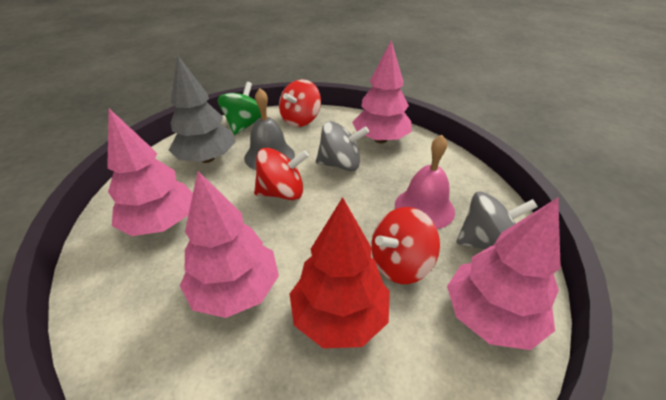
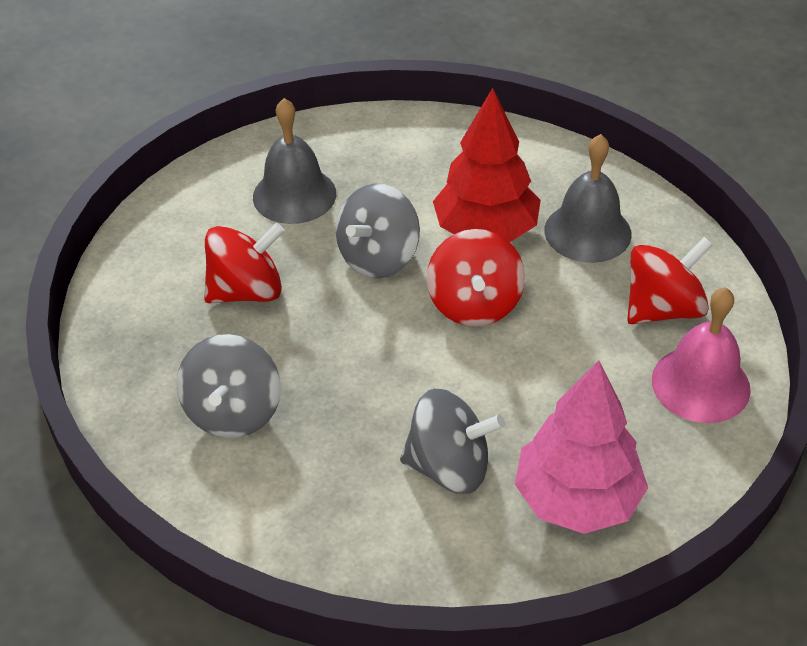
green spinning top: [218,82,261,135] = 1 -> none = 0
grey bell: [244,88,295,170] = 1 -> [253,98,336,224] [544,134,632,263] = 2
grey spinning top: [316,121,369,171] [456,192,538,249] = 2 -> [176,334,281,438] [336,184,420,278] [400,389,505,494] = 3
grey tree: [169,55,236,163] = 1 -> none = 0
pink tree: [107,109,193,236] [180,171,279,318] [352,40,412,143] [447,198,561,350] = 4 -> [515,360,648,534] = 1

